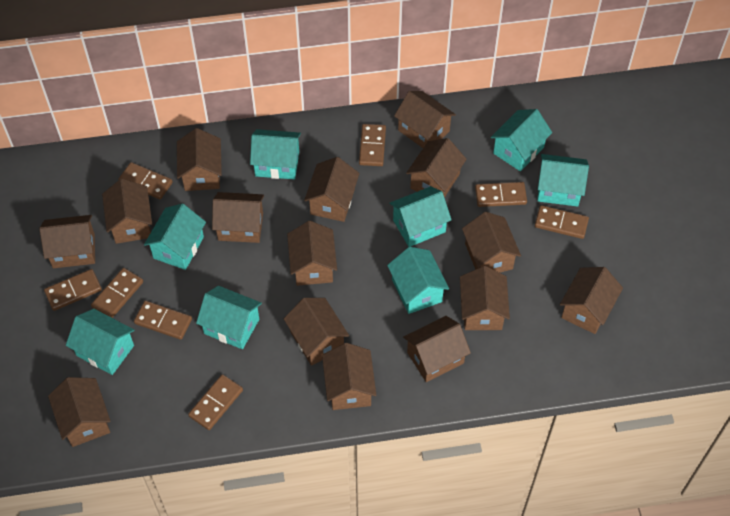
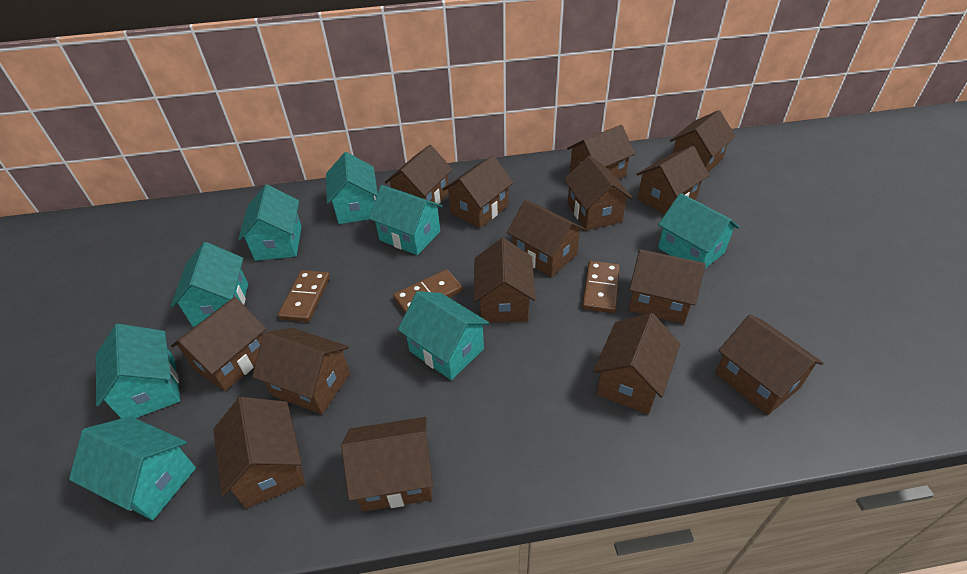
brown domino: [44,269,102,311] [91,268,143,318] [118,162,173,199] [134,301,192,340] [188,374,243,430] [359,124,386,166] [475,182,527,207] [535,205,589,239] = 8 -> [278,270,330,322] [393,269,463,313] [582,261,620,313] = 3

